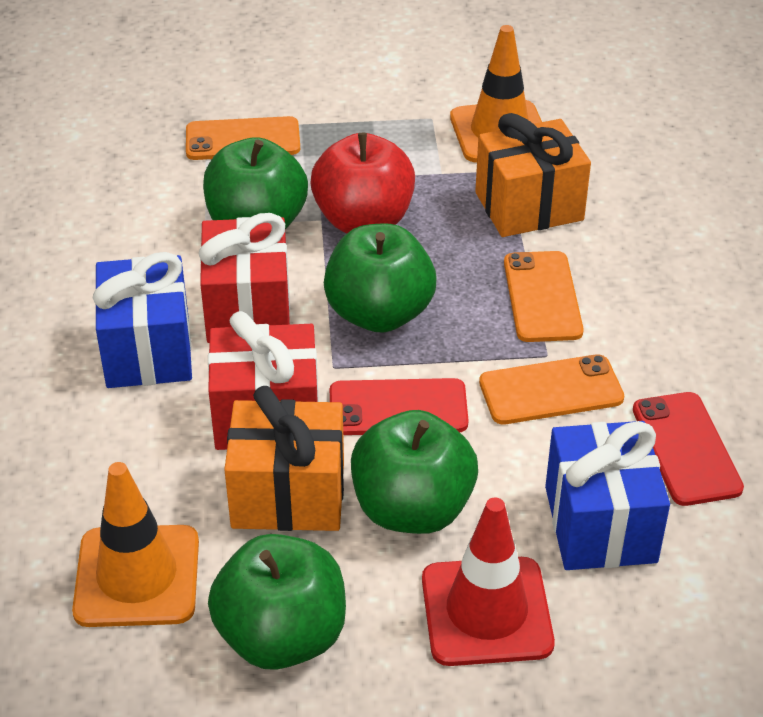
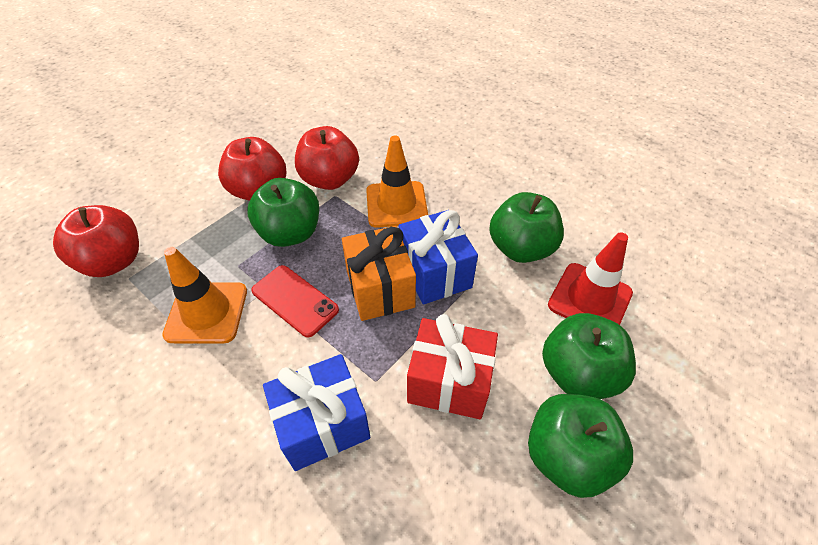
orange gift: [224,386,344,531] [475,113,591,237] = 2 -> [342,226,416,321] = 1
orange phone: [186,116,300,160] [479,354,624,424] [504,251,584,342] = 3 -> none = 0
red apple: [311,133,415,233] = 1 -> [53,205,139,277] [218,137,286,201] [295,126,359,190] = 3
red gift: [199,213,290,343] [208,311,319,450] = 2 -> [407,314,498,419] = 1
red phone: [330,378,469,435] [633,392,744,506] = 2 -> [251,265,339,338] = 1

